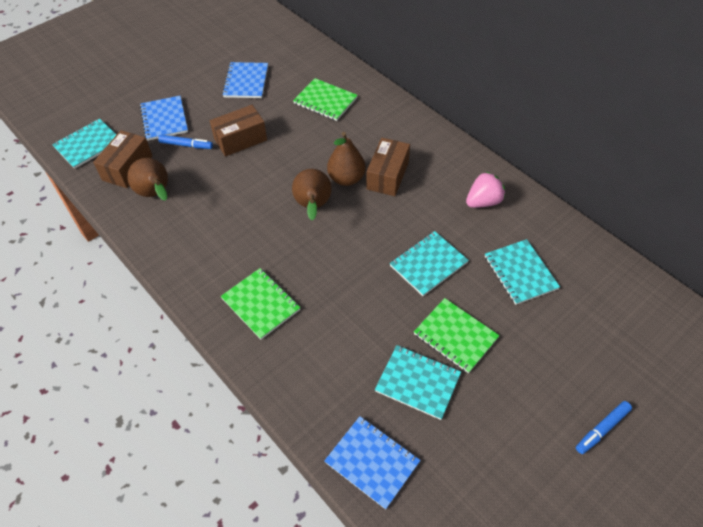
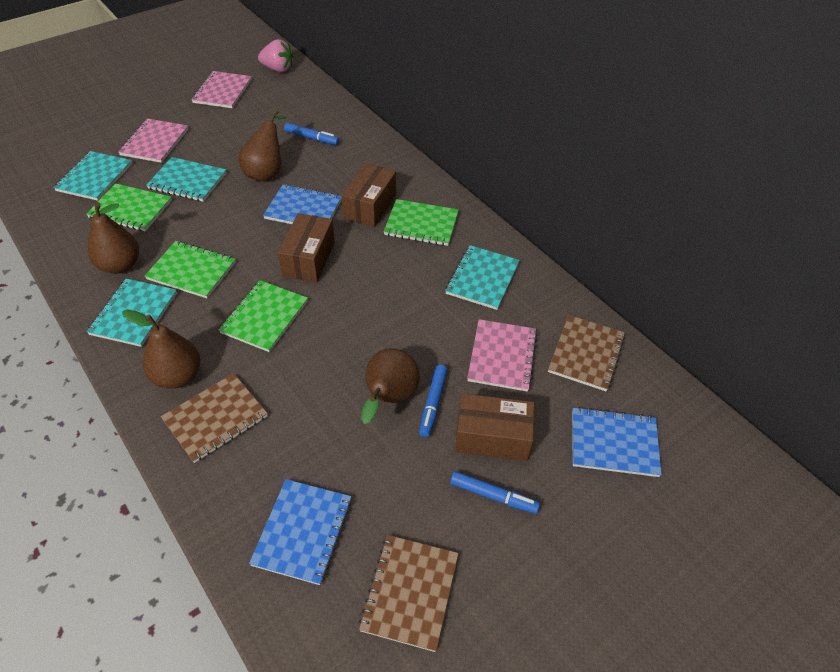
blue marker: [158,134,213,149] [576,401,632,454] = 2 -> [284,123,339,145] [419,365,447,437] [450,471,540,514] = 3
brown notebook: none = 0 -> [161,373,268,463] [359,535,459,652] [548,315,625,391] = 3
brown pear: [127,158,168,201] [292,169,332,220] [327,132,366,186] = 3 -> [88,202,139,274] [122,310,201,389] [239,110,287,182] [361,348,420,424] = 4
green notebook: [221,268,301,340] [293,78,358,121] [414,298,500,373] = 3 -> [86,183,172,231] [145,241,236,298] [218,280,308,352] [384,199,459,246] = 4
pink notebook: none = 0 -> [118,118,188,163] [191,71,252,108] [467,319,537,392] = 3

